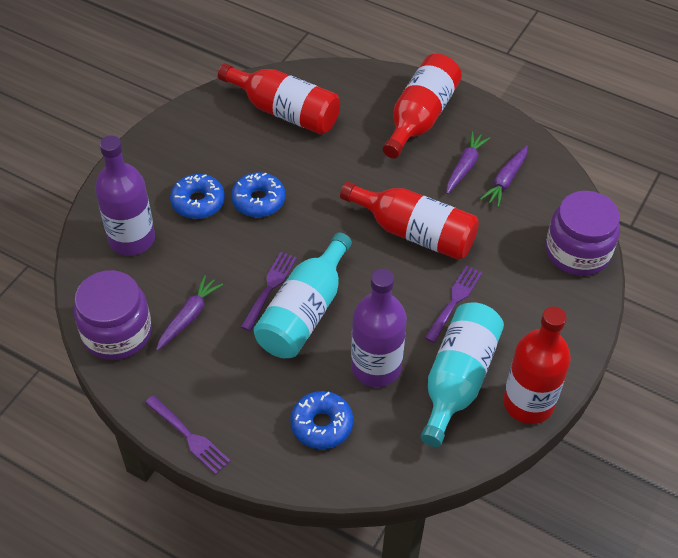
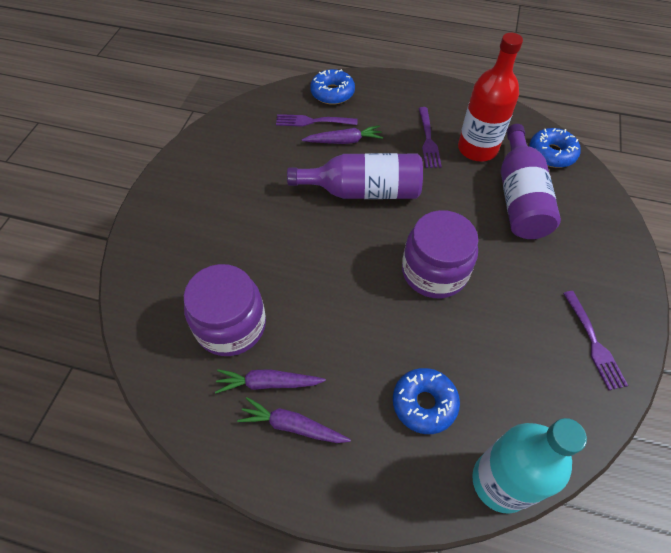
red bottle: [218,63,340,135] [340,182,479,260] [383,54,462,158] [503,306,571,424] = 4 -> [458,33,523,161] = 1
turquoise bottle: [253,233,352,358] [421,302,504,447] = 2 -> [472,418,587,514] = 1

